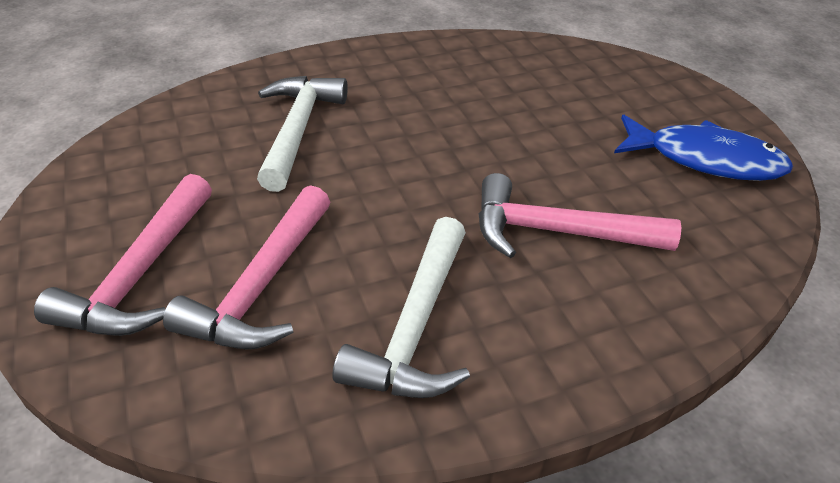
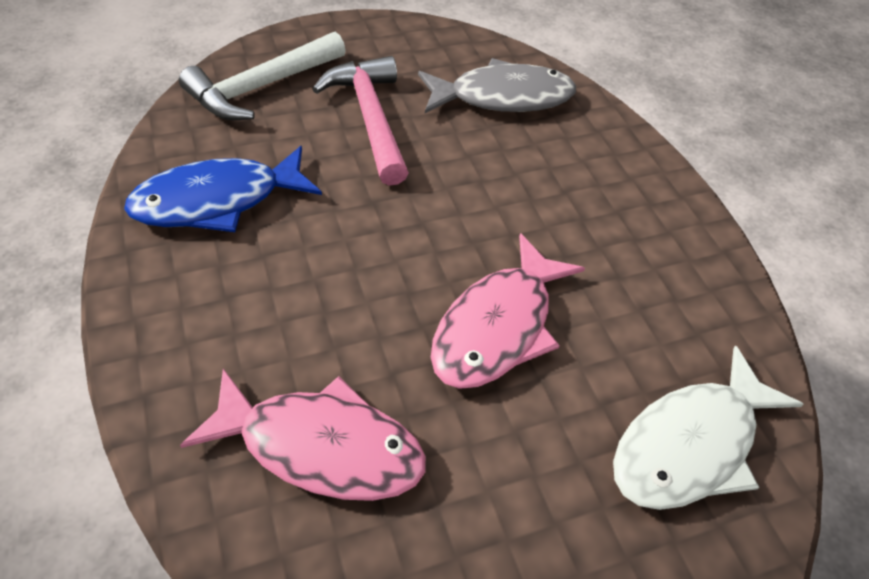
grey fish: none = 0 -> [418,58,576,113] = 1
pink fish: none = 0 -> [180,369,426,501] [431,233,585,389] = 2
pink hammer: [34,174,212,336] [163,185,330,349] [478,173,682,258] = 3 -> [312,56,409,186] = 1
white fish: none = 0 -> [613,345,804,510] = 1
white hammer: [257,76,348,192] [333,217,470,398] = 2 -> [179,32,346,120] = 1

